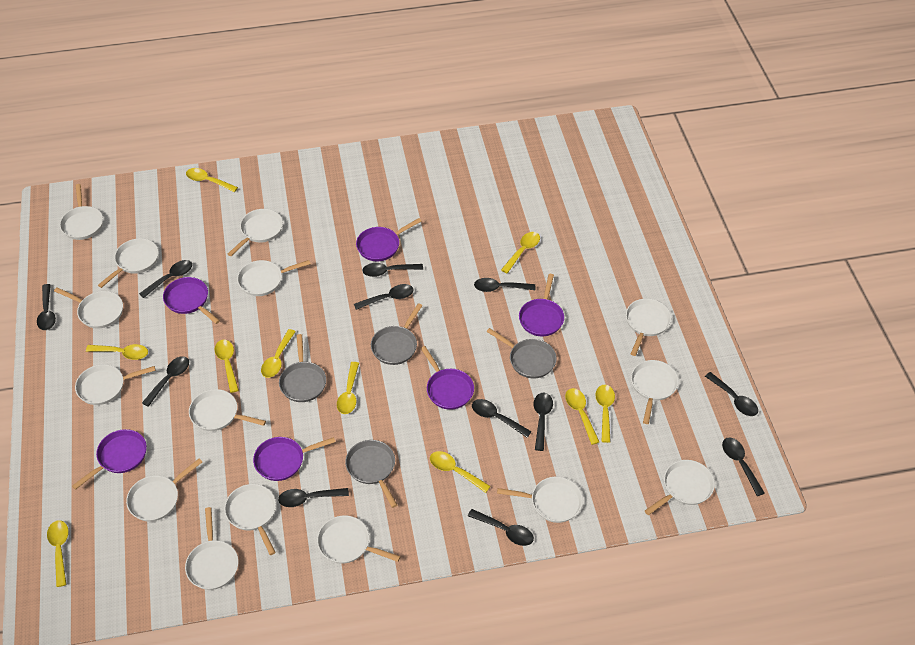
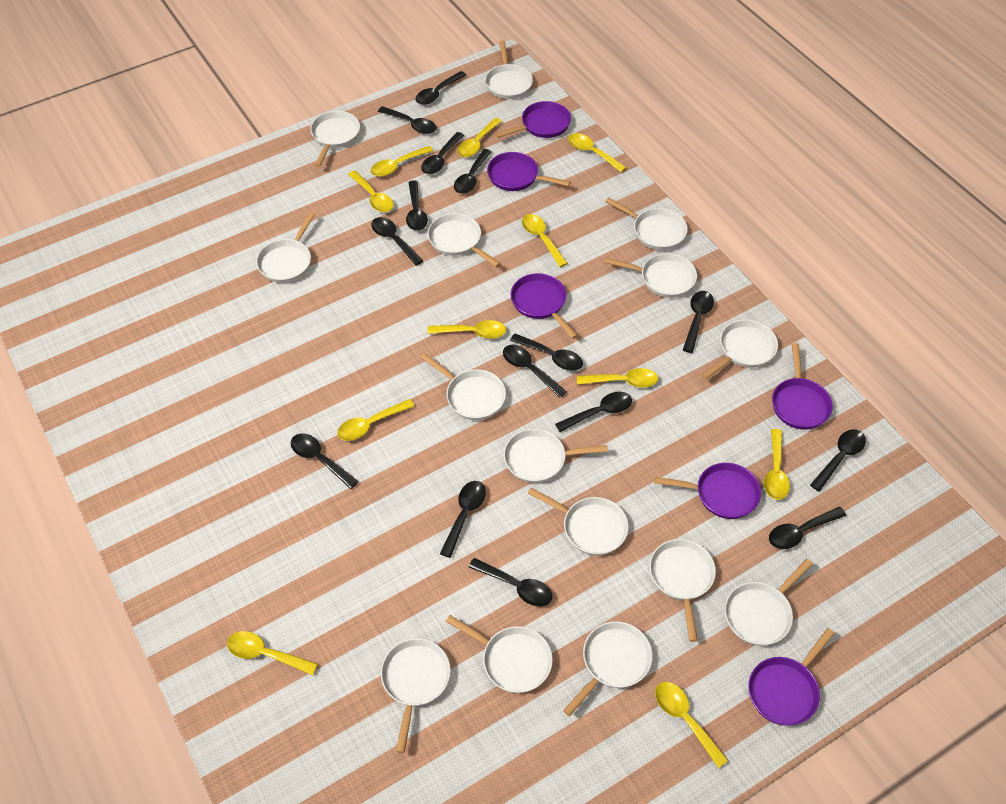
black spoon: [37,284,56,330] [139,260,192,298] [142,356,189,407] [278,488,349,507] [354,284,414,310] [362,263,423,277] [468,509,534,546] [472,399,532,438] [474,278,535,292] [533,393,553,451] [705,372,758,416] [722,437,765,496] = 12 -> [291,433,358,489] [371,217,423,266] [378,106,436,134] [406,180,428,231] [415,71,466,105] [421,132,464,174] [440,481,486,558] [454,149,492,194] [469,558,553,607] [503,345,567,398] [510,334,583,371] [555,392,632,432] [683,291,714,353] [769,507,846,549] [810,429,866,492] = 15
grey pan: [279,334,326,402] [345,440,397,508] [371,303,422,365] [487,328,557,378] = 4 -> none = 0
yellow spoon: [47,520,69,587] [86,344,148,360] [186,168,238,192] [215,339,239,393] [261,329,296,378] [337,362,359,414] [430,451,491,493] [501,232,540,273] [565,388,599,445] [595,385,615,443] = 10 -> [227,631,318,675] [337,399,415,441] [348,170,393,212] [371,146,433,177] [428,320,506,339] [457,118,502,157] [522,214,568,267] [568,133,627,172] [577,368,658,388] [655,682,729,768] [764,429,790,500] = 11

